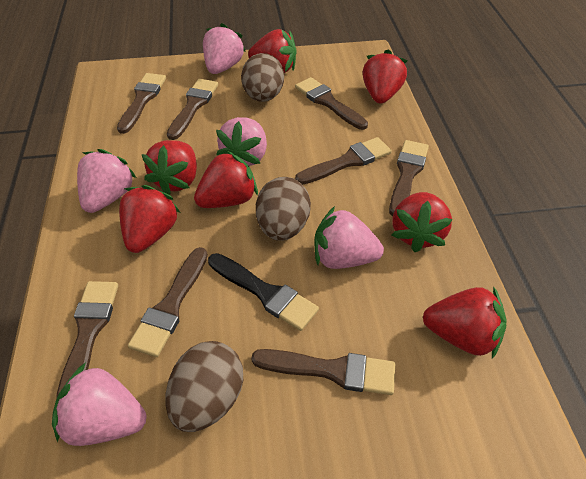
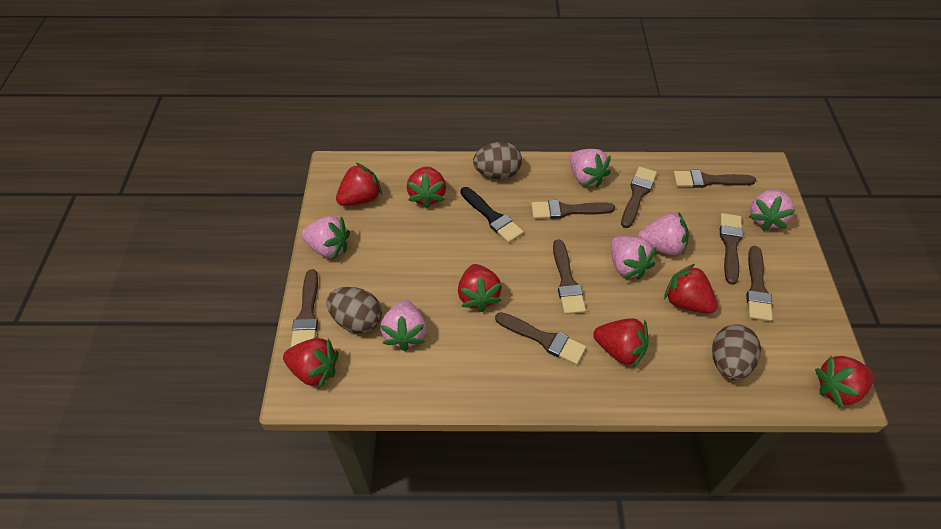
pink strawberry: [52,363,147,446] [77,149,137,213] [203,23,246,74] [216,117,267,166] [314,206,384,269] = 5 -> [301,216,350,260] [380,300,427,351] [570,149,611,188] [611,236,656,280] [638,212,689,255] [749,189,796,231] = 6

